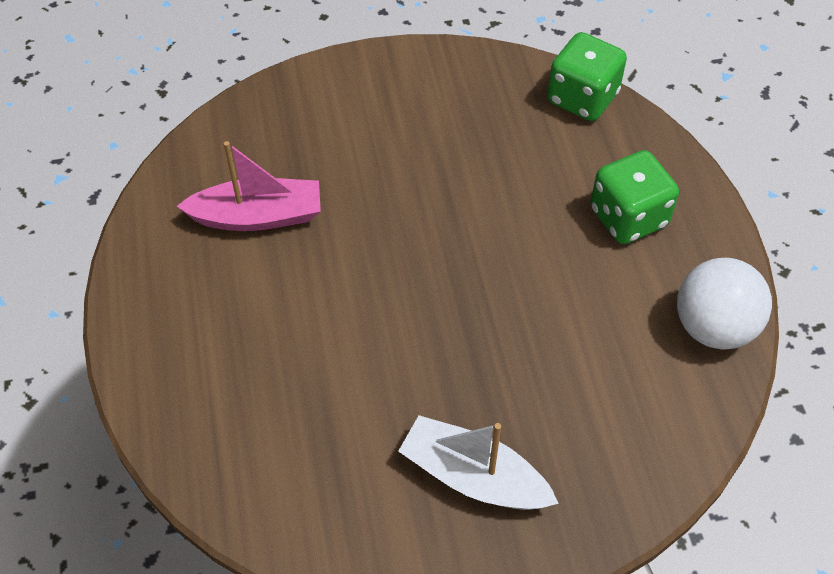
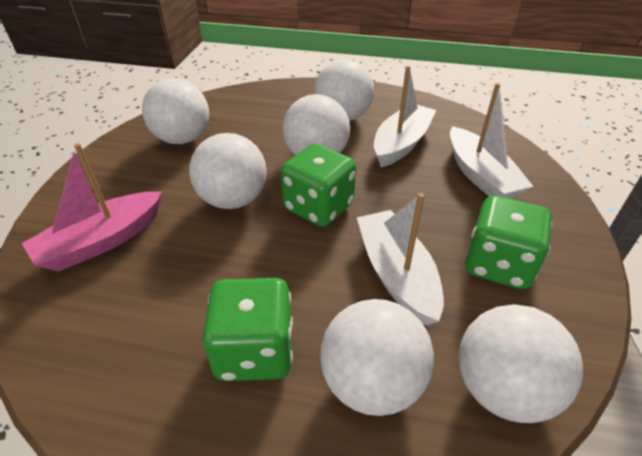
green dice: [547,32,627,121] [590,150,679,244] = 2 -> [202,278,293,381] [281,144,356,227] [465,196,552,289] = 3
white ball: [677,258,772,350] = 1 -> [142,78,209,144] [189,133,267,209] [283,94,350,155] [314,59,374,121] [320,299,434,416] [459,304,583,423] = 6
white boat: [398,415,559,510] = 1 -> [357,193,444,326] [374,66,436,167] [450,83,534,199] = 3

